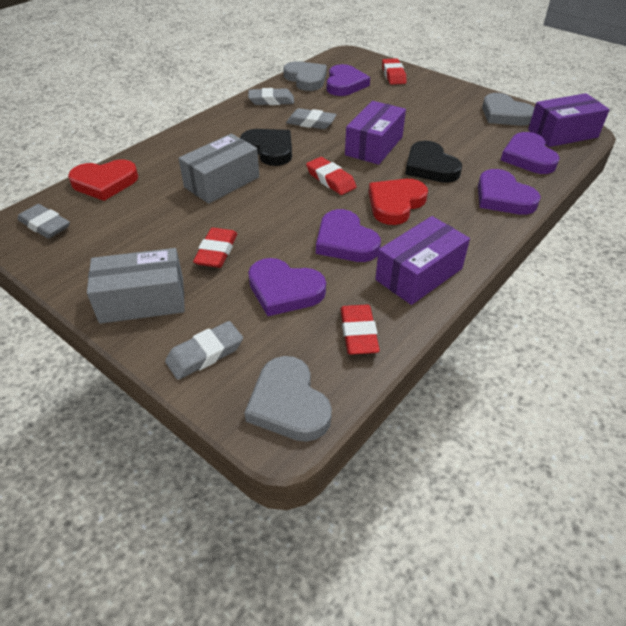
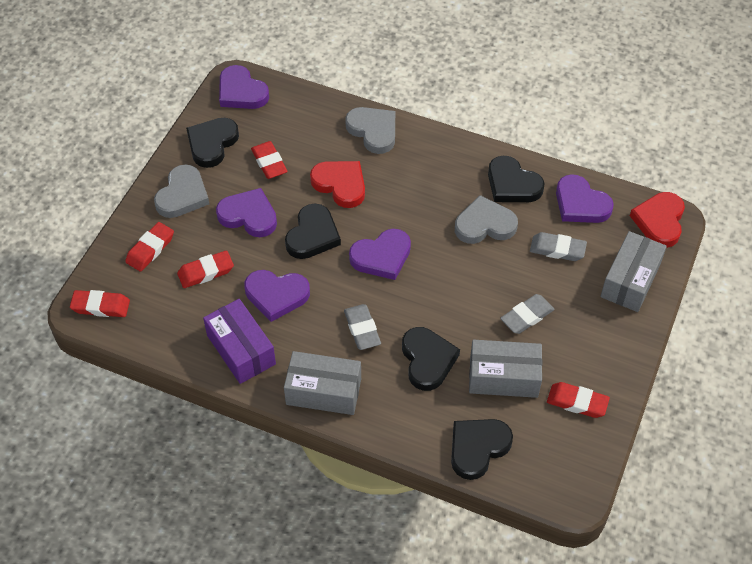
black heart: [240,129,292,166] [405,141,462,183] = 2 -> [186,118,239,168] [285,204,341,259] [402,327,460,391] [451,419,513,480] [488,156,544,202] = 5
grey box: [87,248,185,324] [178,134,259,204] = 2 -> [284,351,361,415] [469,340,542,398] [601,231,667,312] = 3
grey eraser: [18,204,70,239] [165,321,243,380] [248,88,294,105] [286,108,337,129] = 4 -> [344,304,381,350] [500,294,555,334] [530,232,587,261] = 3
purple box: [345,101,406,165] [375,216,470,305] [528,93,610,147] = 3 -> [203,299,276,384] = 1
red eraser: [193,228,237,268] [306,157,356,195] [340,305,380,355] [382,58,407,85] = 4 -> [70,290,130,317] [125,222,174,272] [177,250,234,288] [251,141,288,179] [547,382,610,418] = 5

